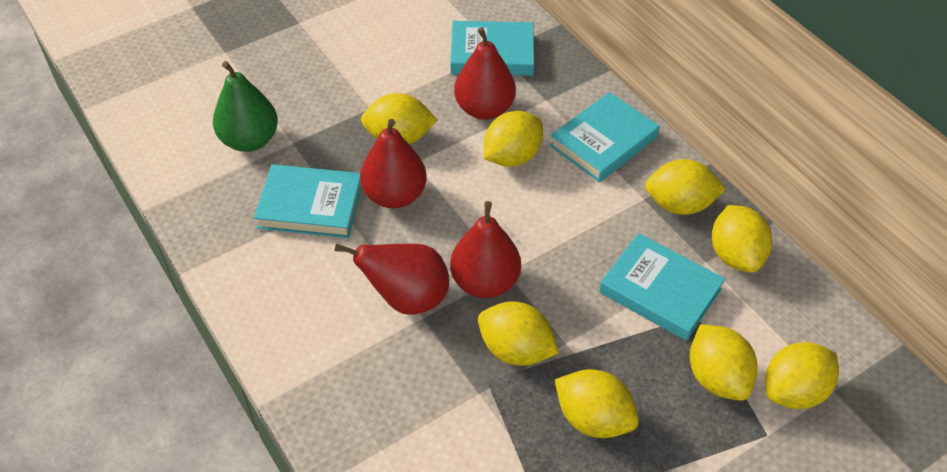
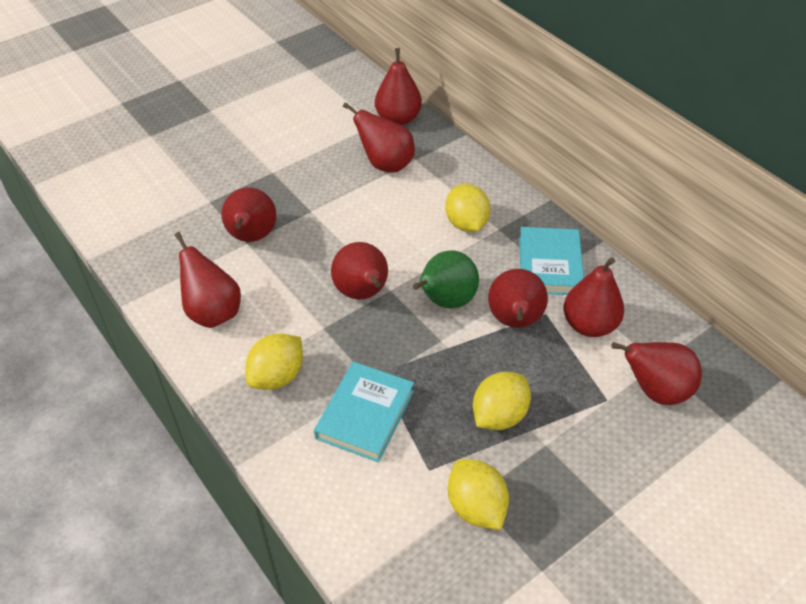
red pear: [334,244,449,315] [360,119,427,208] [450,201,521,298] [454,27,516,120] = 4 -> [175,232,241,328] [221,187,276,242] [331,242,388,300] [343,102,415,172] [375,48,422,125] [488,269,548,328] [563,257,624,337] [611,342,702,405] = 8
turquoise book: [254,164,362,238] [450,21,534,76] [550,92,660,182] [599,233,725,341] = 4 -> [314,362,414,463] [519,227,584,295] = 2
yellow lemon: [361,93,437,144] [478,301,559,366] [484,111,543,167] [555,369,639,438] [645,159,726,215] [690,324,758,401] [712,205,772,272] [765,342,839,409] = 8 -> [245,333,303,390] [445,184,490,232] [448,459,509,530] [473,372,531,430] = 4

